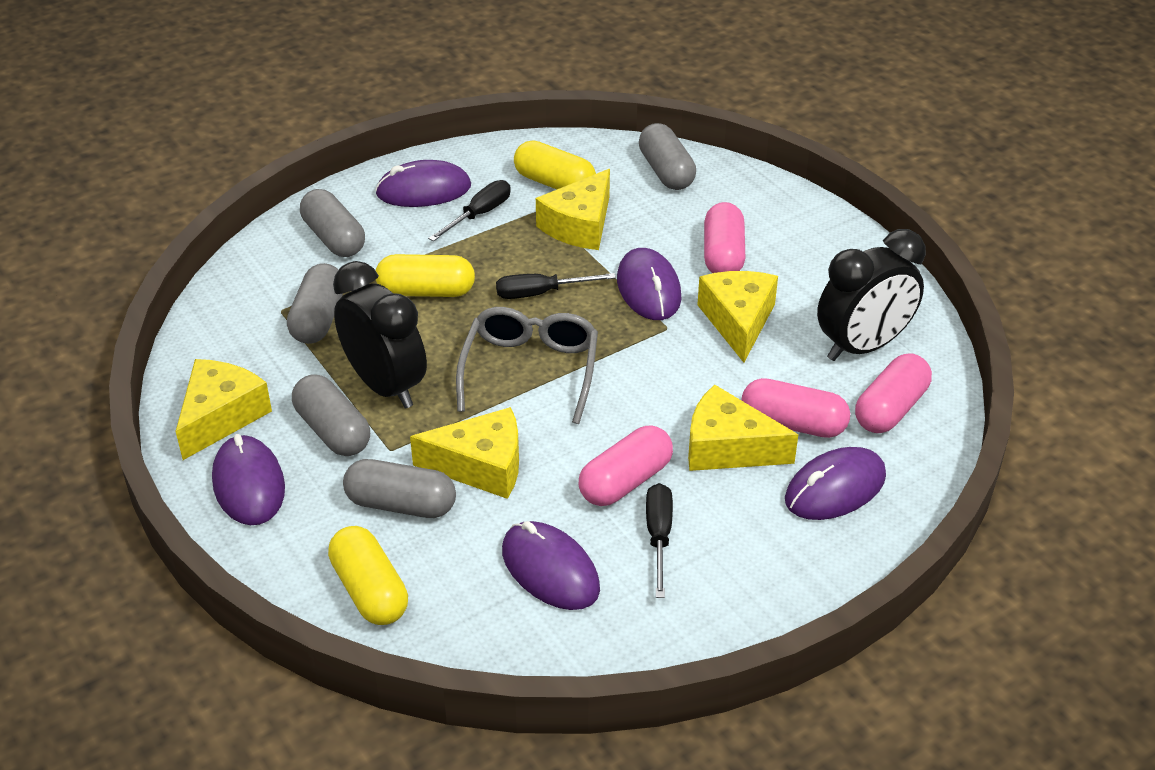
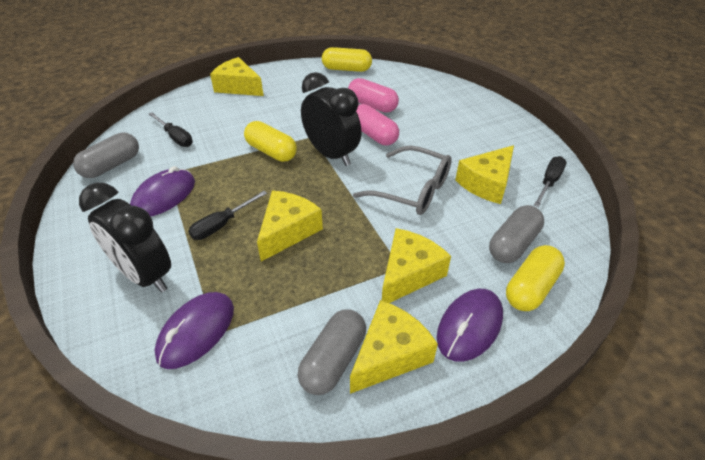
grey capsule: [287,263,343,344] [292,374,370,456] [300,189,365,257] [343,459,456,518] [639,123,696,190] = 5 -> [73,133,139,178] [298,309,366,395] [489,205,544,263] = 3
pink capsule: [579,426,673,506] [704,202,745,273] [742,378,850,438] [855,354,932,433] = 4 -> [348,78,399,113] [356,104,399,145] = 2
purple mouse: [212,434,285,525] [375,160,471,207] [502,521,600,610] [617,248,681,320] [785,447,886,520] = 5 -> [130,166,195,217] [155,292,234,369] [437,289,503,362] = 3

